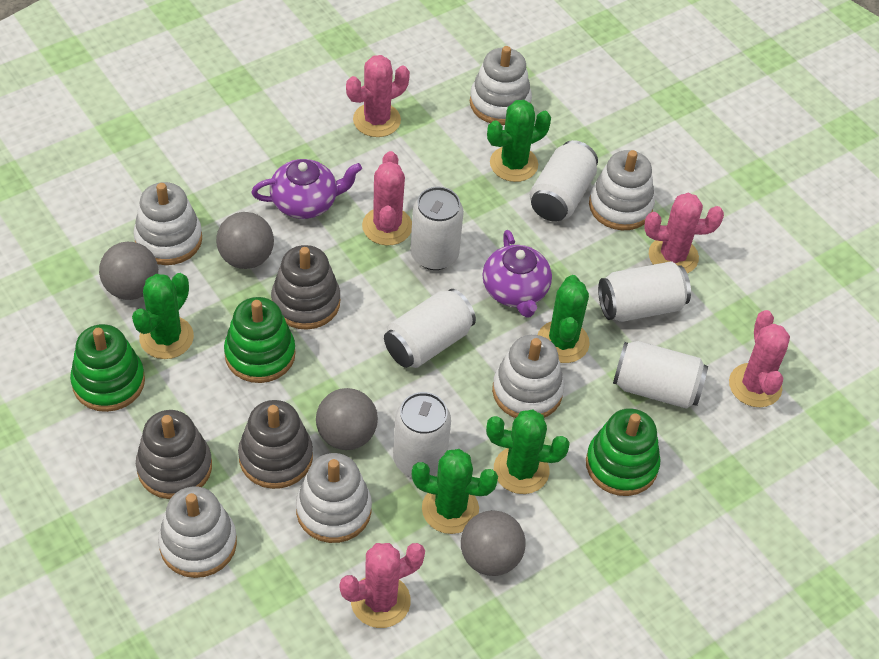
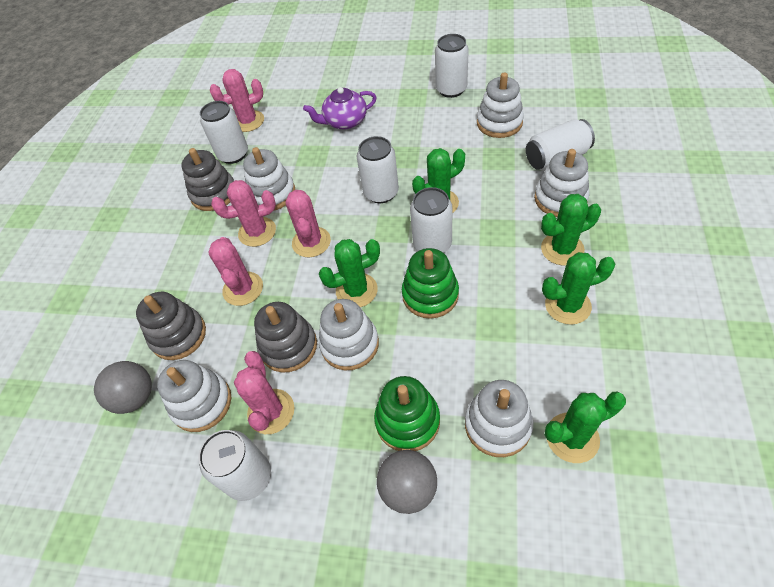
green stacking toy: [70,324,145,412] [224,297,296,383] [586,408,661,496] = 3 -> [374,376,440,451] [402,248,459,319] = 2
grey ball: [99,242,158,300] [216,212,274,269] [316,388,378,450] [461,510,525,576] = 4 -> [94,361,152,414] [377,450,437,514] = 2
purple teapot: [252,159,362,219] [482,230,552,318] = 2 -> [303,87,377,130] = 1

